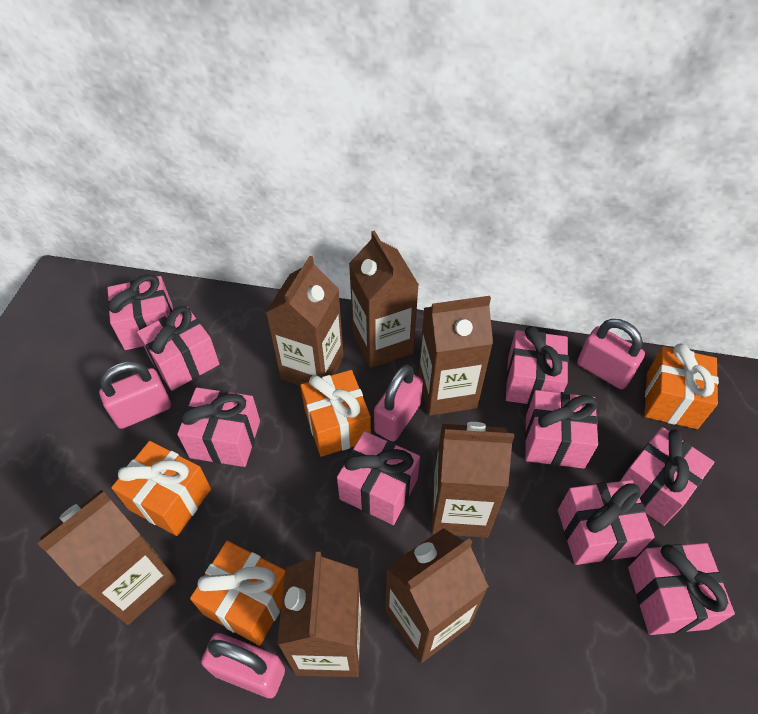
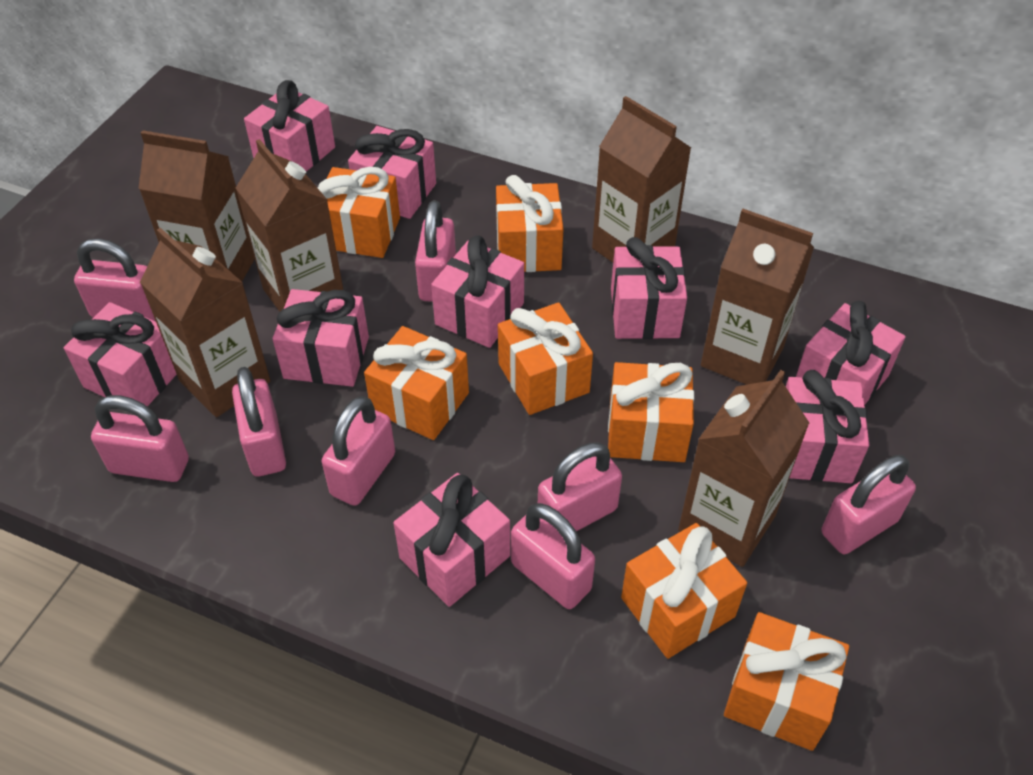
brown carton: [37,490,177,625] [265,256,344,386] [277,552,361,677] [349,230,419,368] [386,528,489,663] [418,296,493,416] [432,422,514,538] = 7 -> [138,130,255,281] [140,228,270,417] [236,139,343,312] [592,96,691,263] [678,370,809,567] [701,209,814,385] = 6
orange gift: [111,441,211,536] [190,541,285,646] [300,370,371,457] [645,343,719,429] = 4 -> [318,167,400,258] [364,326,469,440] [496,175,563,272] [498,303,593,415] [608,362,694,462] [621,523,747,659] [724,612,849,751] = 7
pink padlock: [99,361,171,429] [201,633,285,698] [374,365,423,442] [577,319,645,389] = 4 -> [74,238,155,321] [91,395,189,482] [232,367,286,476] [322,396,395,506] [415,200,456,302] [511,503,595,609] [538,442,622,531] [822,455,916,554] = 8

